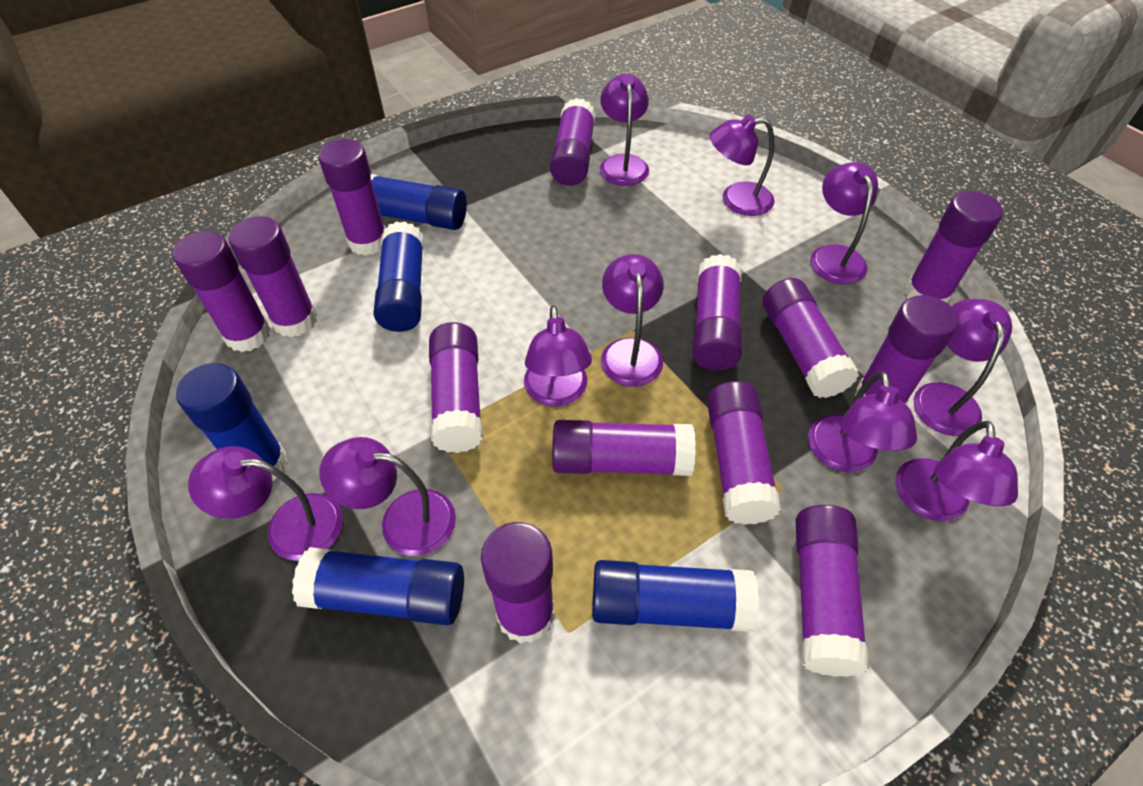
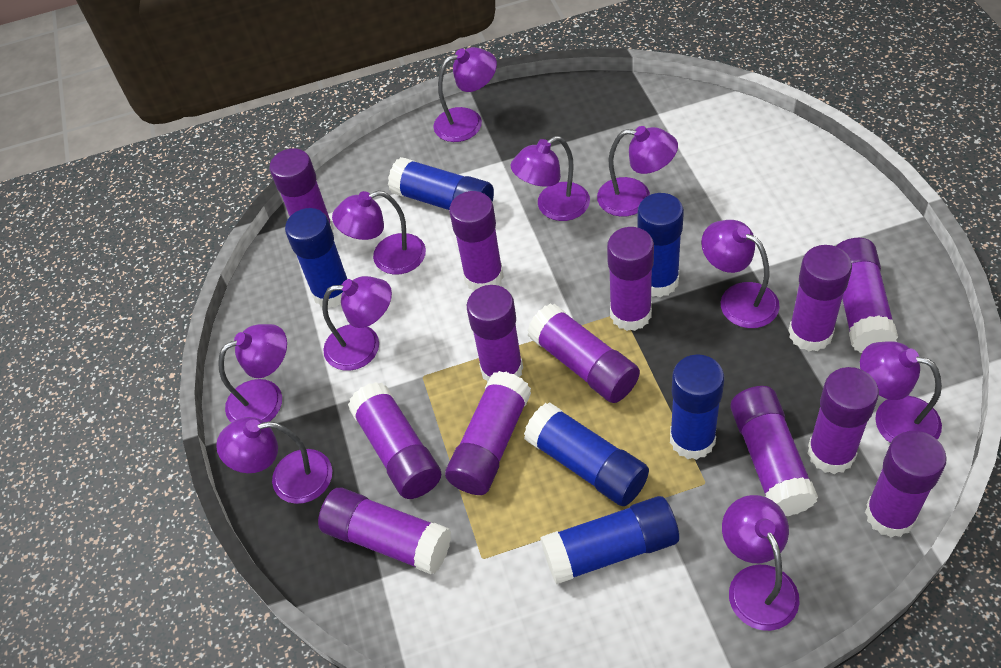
blue glue stick: [176,363,288,481] [292,547,464,626] [371,174,467,230] [373,221,424,332] [592,560,759,632] = 5 -> [285,208,348,308] [388,157,494,210] [524,402,649,506] [540,496,679,584] [638,193,684,297] [670,354,725,460] = 6

